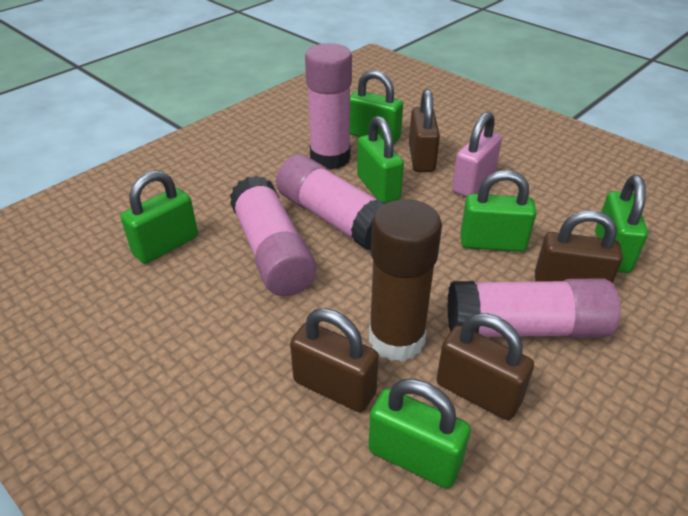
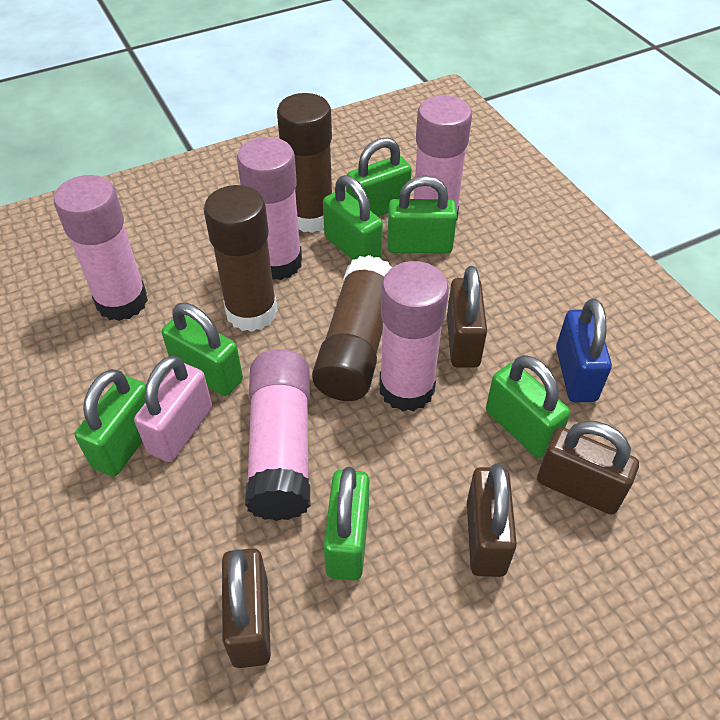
blue padlock: none = 0 -> [556,299,612,403] = 1
brown glue stick: [369,199,442,362] = 1 -> [204,185,278,332] [277,93,332,233] [312,255,393,401] = 3
green padlock: [121,170,198,264] [350,70,403,145] [357,116,404,203] [368,379,471,488] [460,170,537,252] [595,175,648,273] = 6 -> [75,369,146,477] [162,303,243,396] [323,175,383,260] [324,467,369,581] [347,137,412,216] [388,176,457,254] [486,355,570,458] = 7
pink glue stick: [230,176,317,296] [276,154,385,250] [305,43,352,170] [447,278,620,338] = 4 -> [54,175,148,321] [237,137,302,280] [245,349,310,521] [379,261,449,411] [414,95,472,223] = 5

